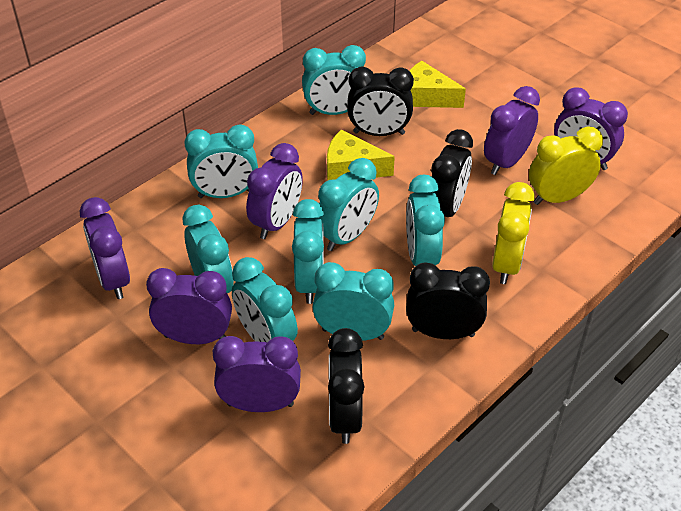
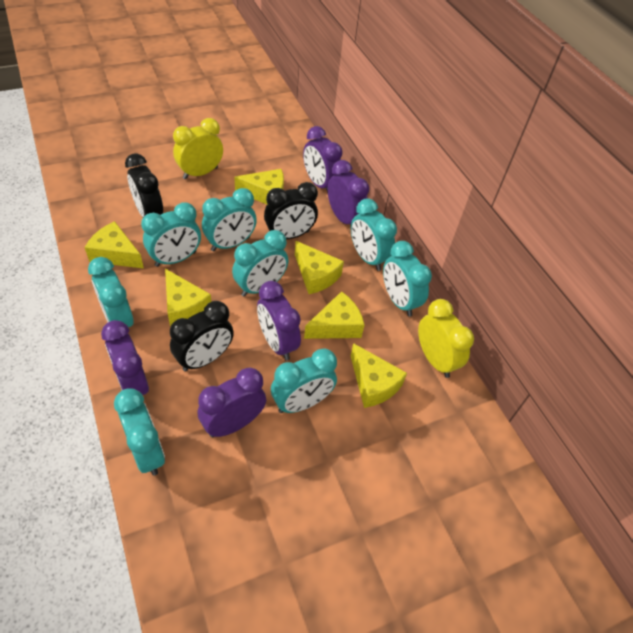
black clock: [328,328,364,444] [347,67,414,136] [406,262,490,339] [431,129,473,217] = 4 -> [125,153,163,217] [170,301,234,371] [264,182,318,239] = 3
purple clock: [80,197,130,299] [146,268,232,344] [213,336,301,412] [246,143,303,239] [484,86,540,175] [554,87,628,170] = 6 -> [101,320,149,395] [198,368,266,437] [257,281,301,360] [303,126,343,193] [327,160,369,225] = 5
yellow cheese: [327,130,395,180] [409,61,466,108] = 2 -> [85,221,144,269] [165,269,212,327] [235,169,284,204] [295,241,344,294] [304,291,364,339] [350,343,407,408] = 6

